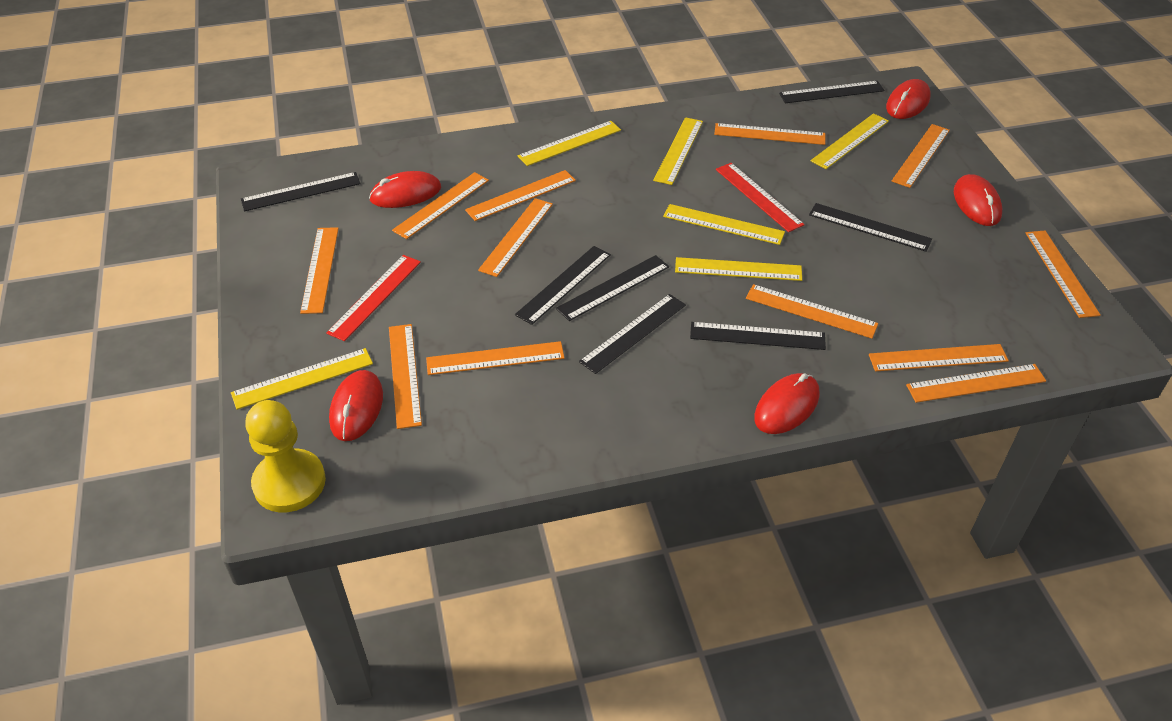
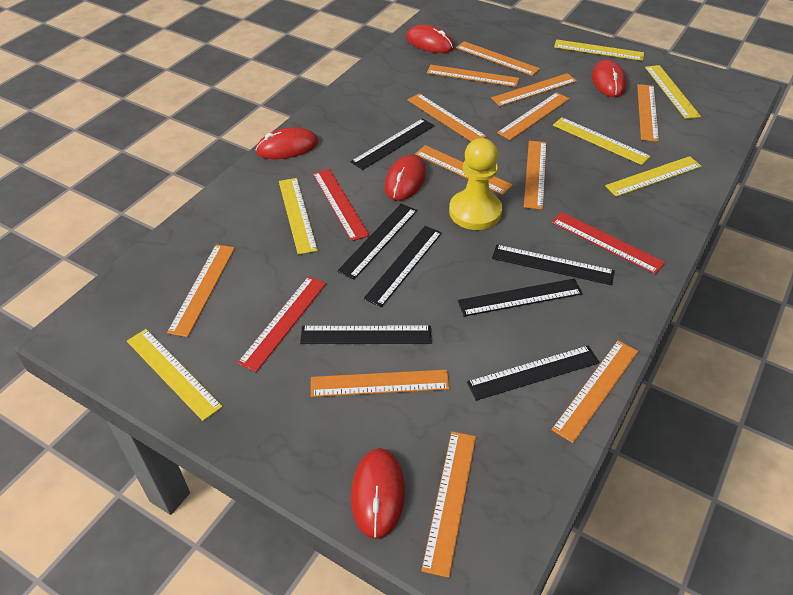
red ruler: [326,255,421,341] [716,163,805,232] = 2 -> [237,276,326,372] [313,169,370,241] [552,212,665,274] = 3

